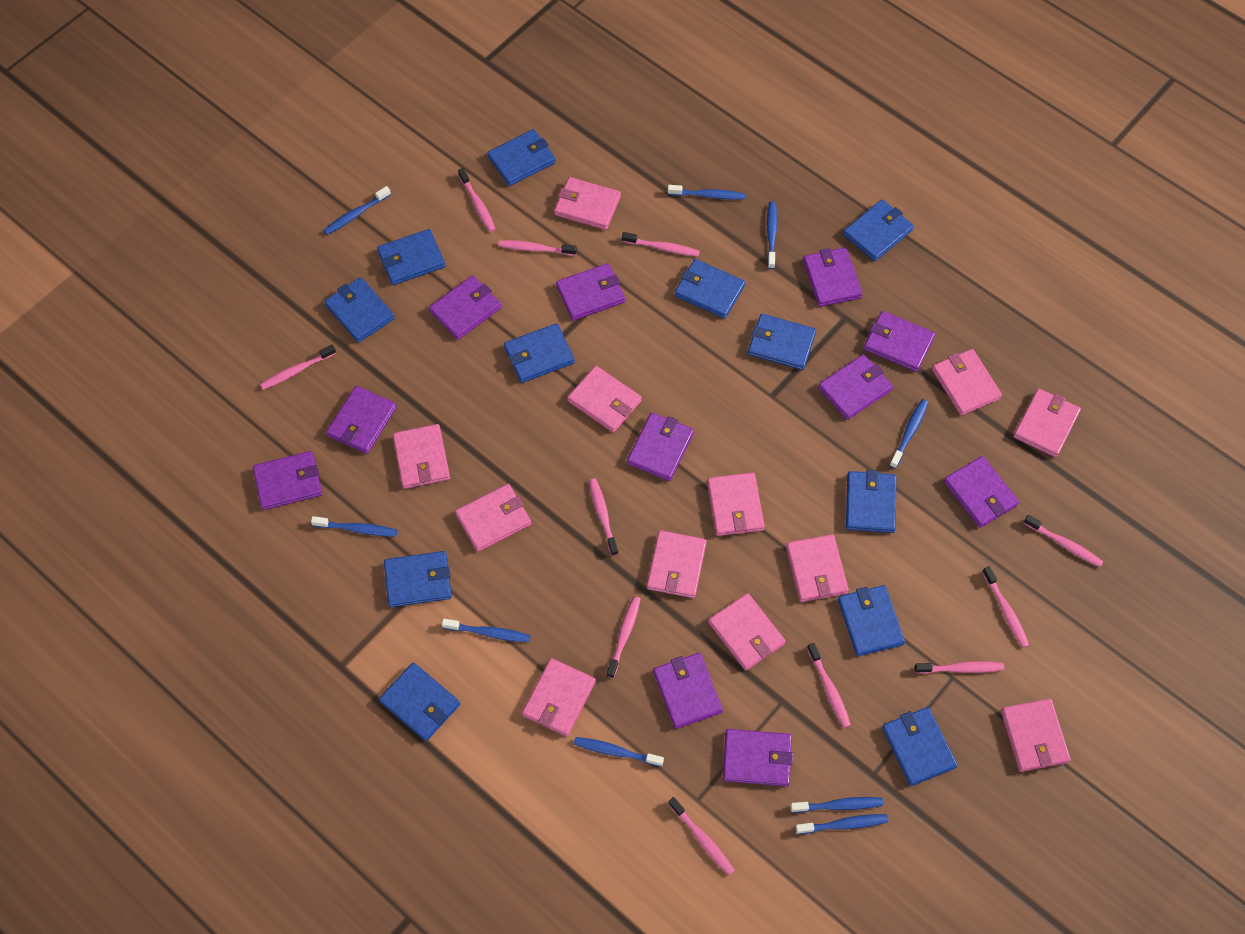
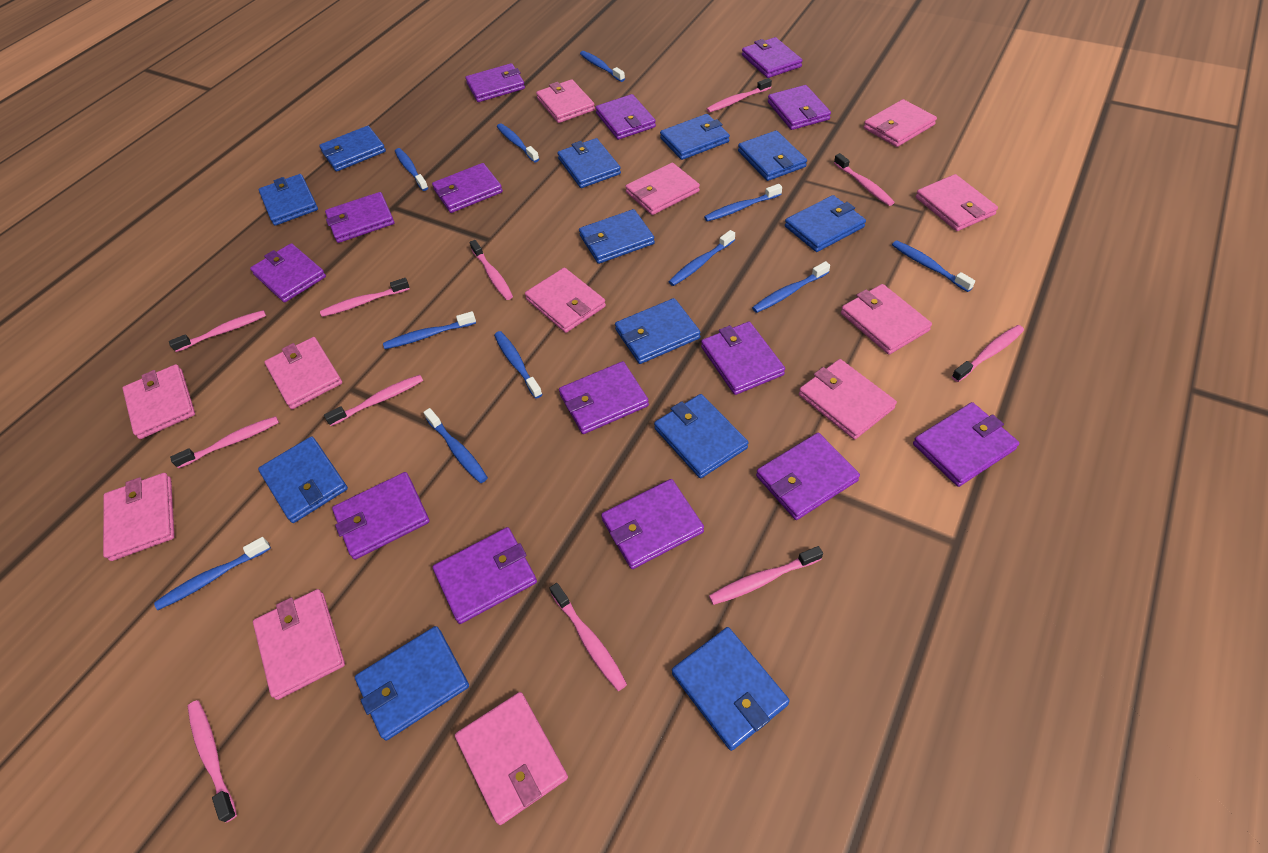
blue toothbrush: [311,516,398,537] [324,186,391,235] [442,619,530,642] [574,737,664,767] [668,185,745,200] [767,201,777,269] [790,797,883,813] [795,814,888,834] [889,399,928,469] = 9 -> [154,537,271,610] [383,311,476,349] [395,148,428,191] [423,408,488,483] [494,331,543,399] [497,123,539,162] [580,51,625,82] [668,230,735,286] [704,184,782,222] [752,261,830,313] [892,240,975,292] = 11
purple wallet: [253,451,322,510] [326,386,397,454] [429,275,502,340] [556,263,625,321] [627,413,694,481] [653,653,723,729] [723,729,793,787] [803,248,863,307] [818,354,893,420] [864,311,935,372] [944,456,1019,528] = 11 -> [250,243,326,302] [325,192,394,243] [332,472,430,560] [432,163,503,213] [433,527,537,624] [465,63,525,102] [559,361,649,434] [595,94,656,140] [601,479,704,569] [701,322,785,395] [742,37,802,78] [756,433,860,520] [768,85,831,130] [913,402,1019,487] = 14

